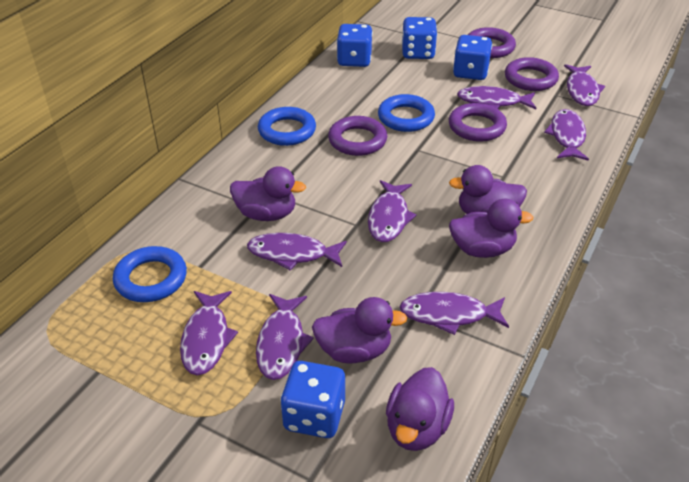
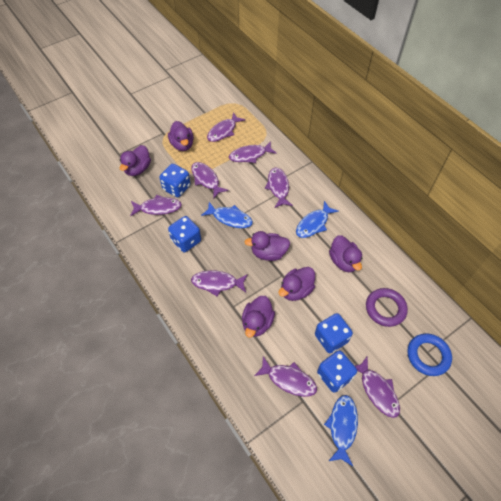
blue fish: none = 0 -> [201,202,253,228] [296,201,339,238] [324,395,358,466] = 3
blue ring: [113,246,187,302] [258,107,316,146] [378,94,435,132] = 3 -> [407,333,452,376] = 1
purple duck: [230,166,306,221] [312,297,407,363] [386,367,454,451] [449,165,527,214] [449,199,534,258] = 5 -> [120,145,151,176] [168,121,194,151] [242,296,275,337] [244,231,290,261] [278,267,315,301] [329,235,363,272] = 6
purple ring: [328,116,387,156] [449,103,507,142] [468,27,516,58] [505,57,559,91] = 4 -> [366,288,408,327] = 1

